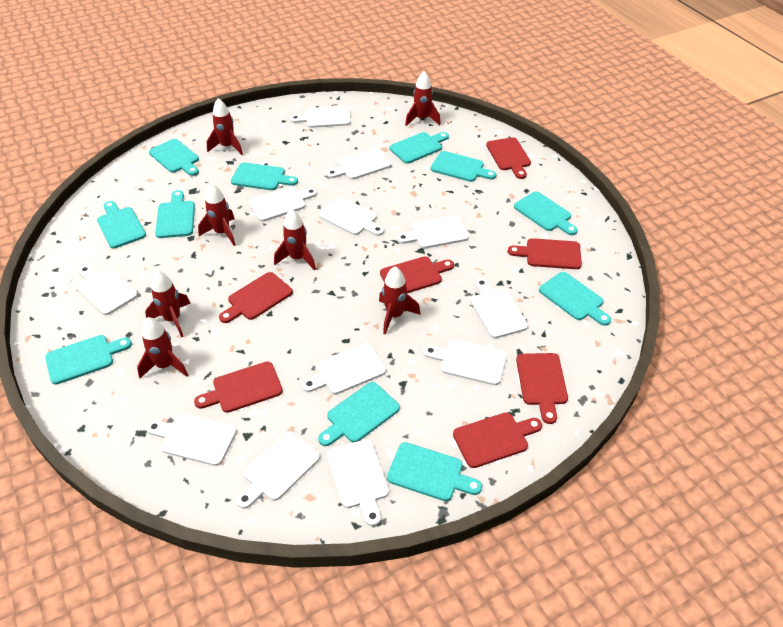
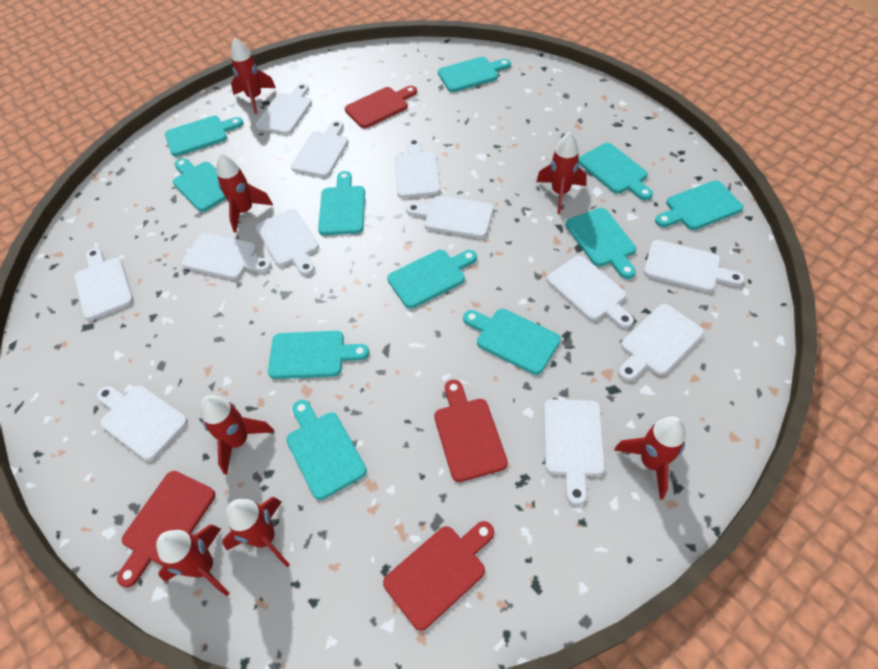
red cutting board: [194,361,283,413] [219,272,293,323] [380,256,454,293] [453,413,542,468] [486,137,531,179] [508,238,582,269] [516,353,568,424] = 7 -> [117,471,215,588] [345,86,417,129] [383,521,494,631] [434,380,508,482] = 4

